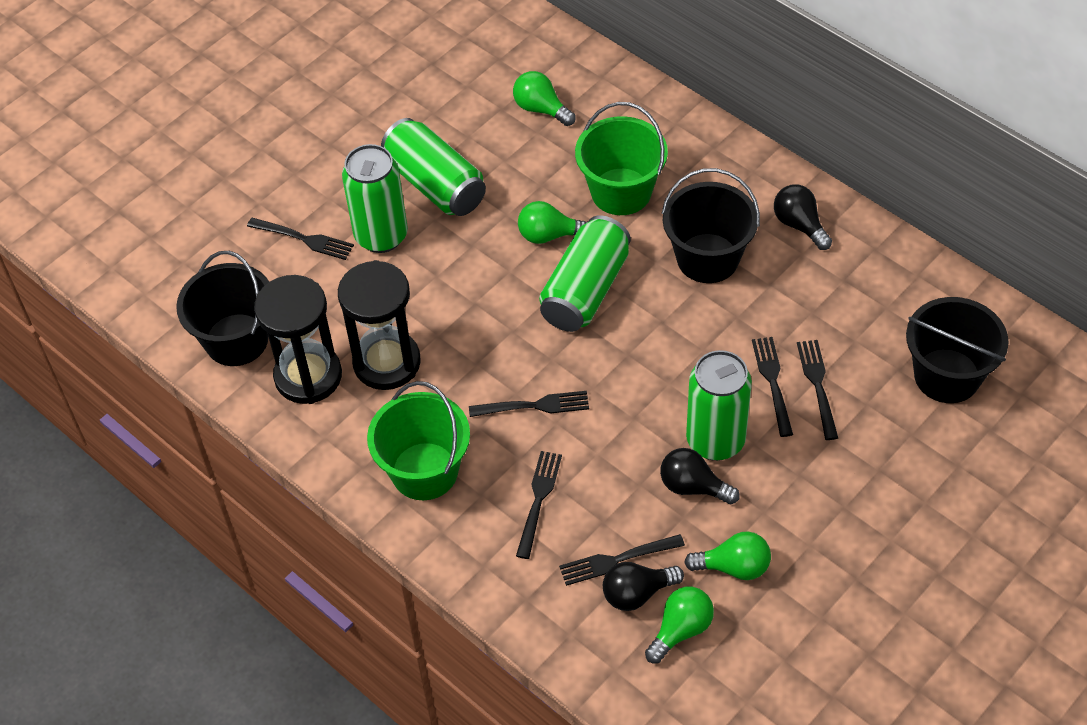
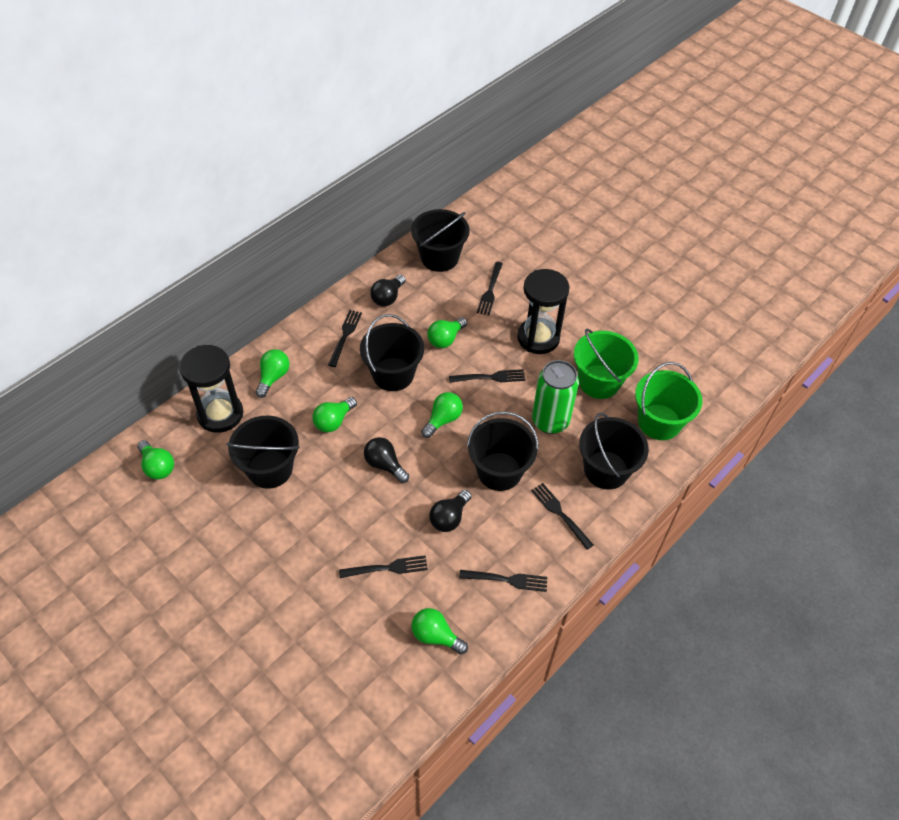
black bucket: [176,251,269,366] [661,168,760,283] [906,297,1009,403] = 3 -> [227,416,300,489] [360,314,424,391] [411,209,470,272] [467,411,539,491] [579,412,649,490] = 5
green can: [342,144,408,253] [381,118,486,216] [539,215,631,332] [686,350,752,461] = 4 -> [532,360,579,434] = 1
green light bulb: [513,71,575,126] [518,201,589,244] [645,587,714,663] [684,532,771,580] = 4 -> [137,440,174,480] [255,349,290,398] [312,397,357,433] [411,608,468,654] [421,392,463,438] [427,317,467,348] = 6

